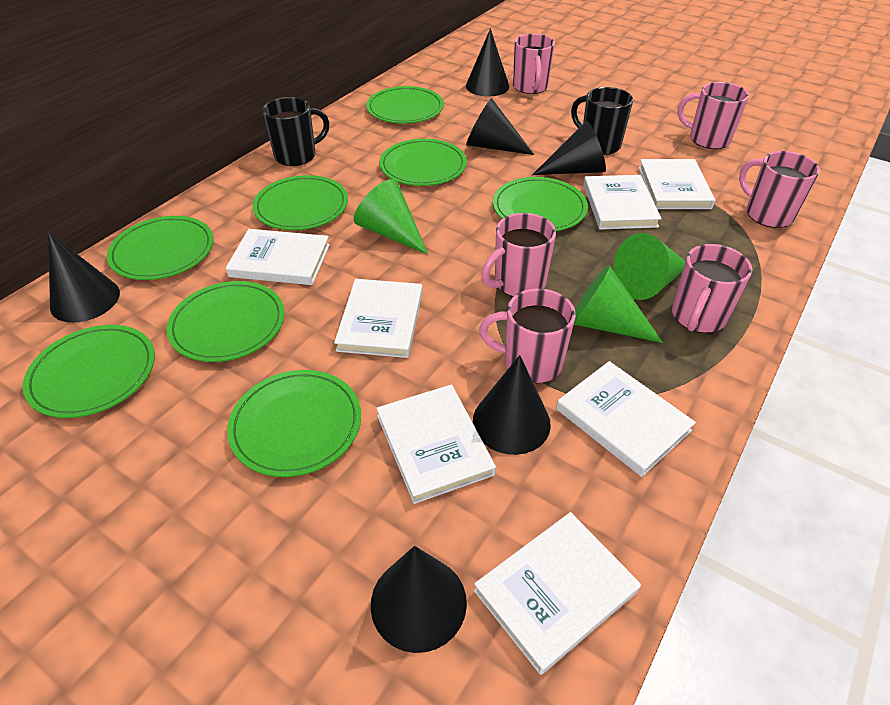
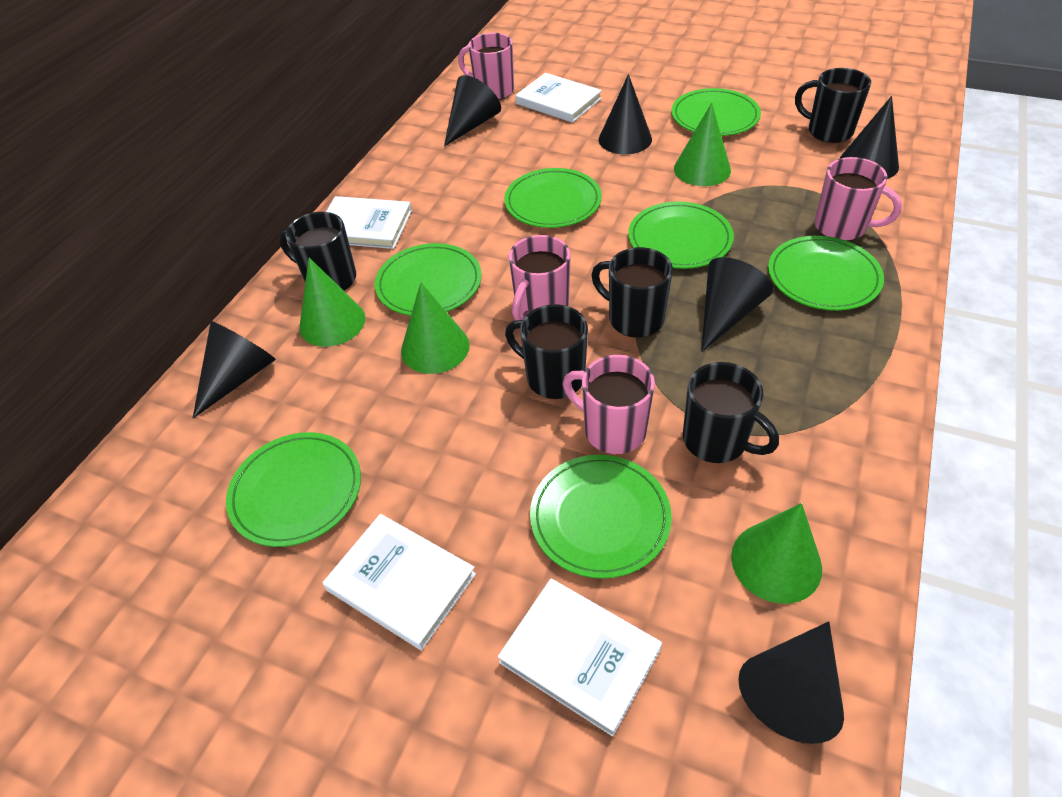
black mug: [262,97,330,166] [571,87,633,155] = 2 -> [279,212,356,291] [505,304,588,399] [591,247,673,338] [683,362,779,463] [795,68,871,143] = 5
green cone: [354,179,428,254] [574,265,663,343] [614,233,685,300] = 3 -> [299,258,365,347] [401,282,470,374] [674,103,731,186] [731,503,822,604] = 4
green plate: [23,325,155,418] [107,216,213,280] [166,281,284,362] [227,370,361,477] [253,175,348,230] [366,86,444,124] [380,139,467,186] [493,177,588,231] = 8 -> [226,432,361,547] [375,243,482,316] [504,168,602,228] [530,455,672,579] [628,201,734,269] [671,88,761,136] [768,236,884,311] = 7
pink mug: [479,288,576,383] [482,213,556,297] [513,34,555,94] [672,244,752,333] [677,82,749,149] [739,151,820,228] = 6 -> [458,33,514,100] [509,235,571,321] [563,355,655,454] [815,157,902,241] = 4
white book: [226,229,330,285] [334,279,423,358] [376,385,496,504] [474,512,641,675] [556,361,696,477] [583,175,662,230] [638,159,715,209] = 7 -> [322,514,476,650] [326,196,412,249] [498,579,662,736] [515,73,602,123] = 4

